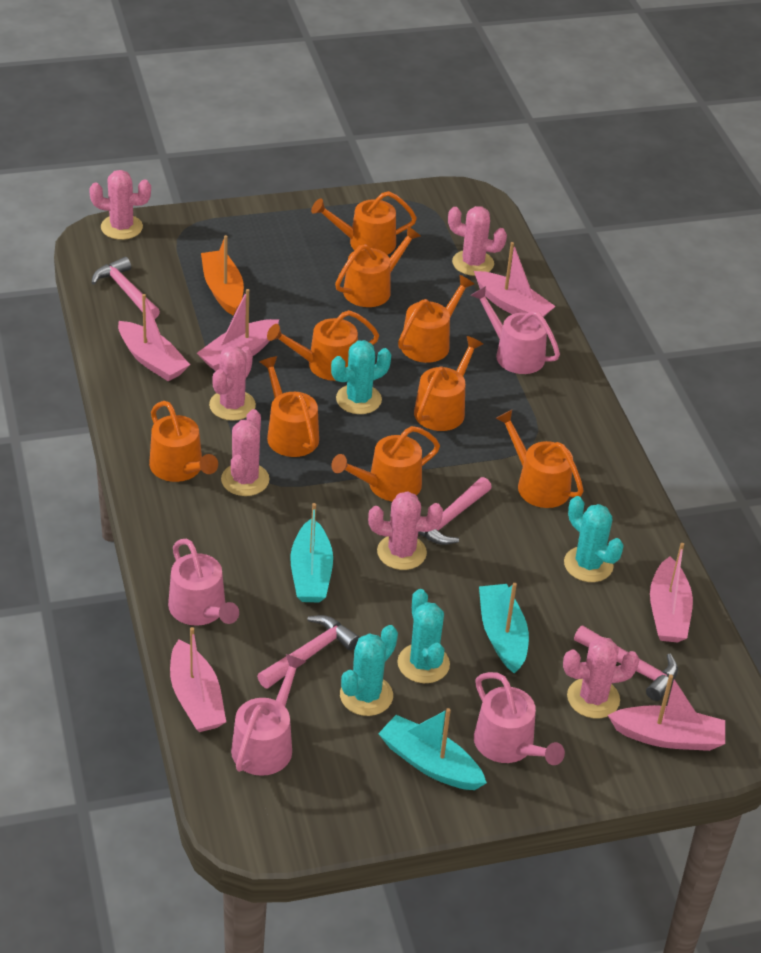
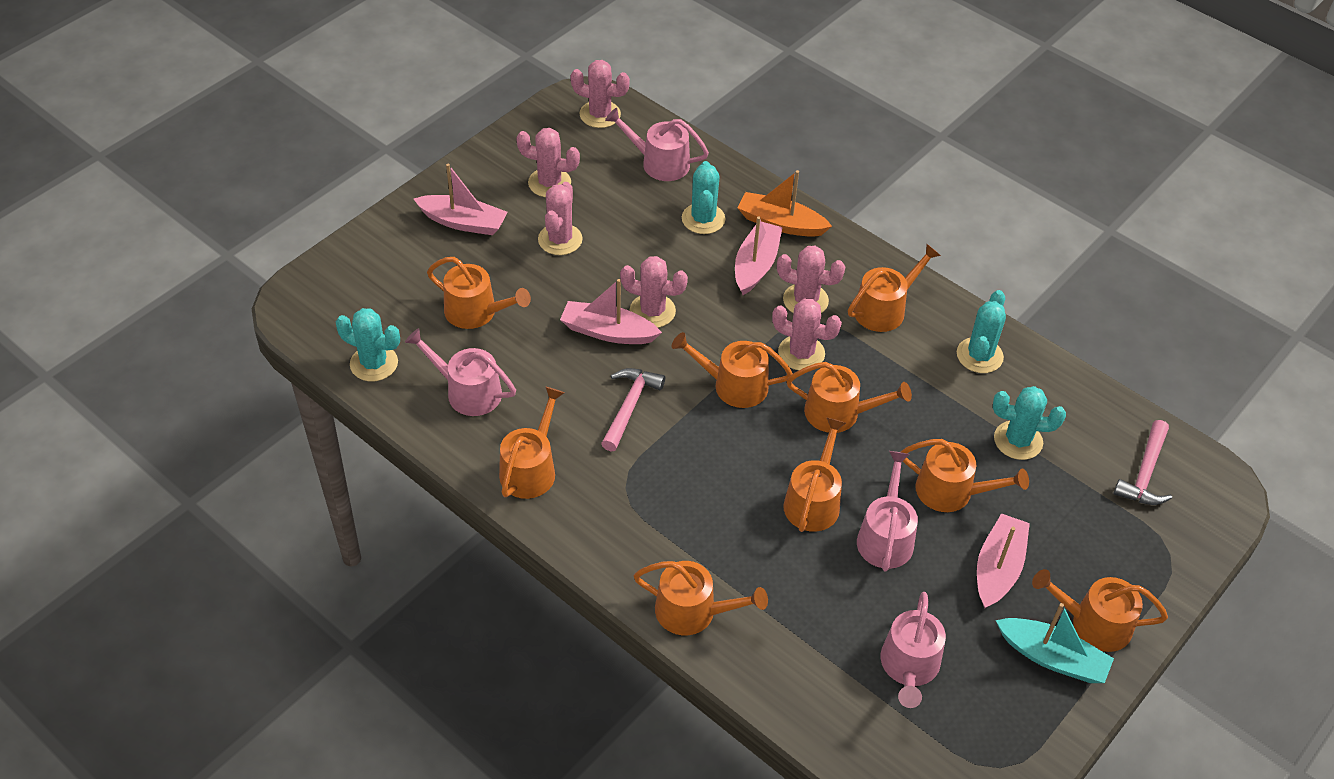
pink boat: [118,294,190,381] [170,627,226,732] [197,289,279,371] [474,242,556,317] [608,674,725,751] [650,543,693,643] = 6 -> [414,164,508,235] [560,279,662,344] [735,216,783,295] [977,513,1030,609] = 4
pink hammer: [91,257,160,319] [257,615,360,689] [418,477,492,545] [574,625,678,701] = 4 -> [601,368,665,452] [1113,420,1172,505] = 2
turquoise boat: [290,503,333,603] [378,708,487,790] [479,583,529,673] = 3 -> [996,603,1114,683] = 1

